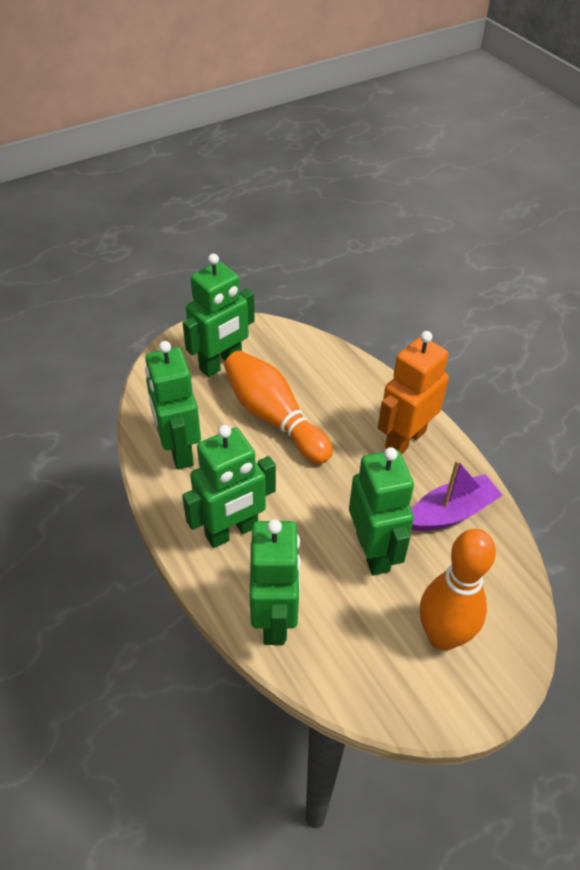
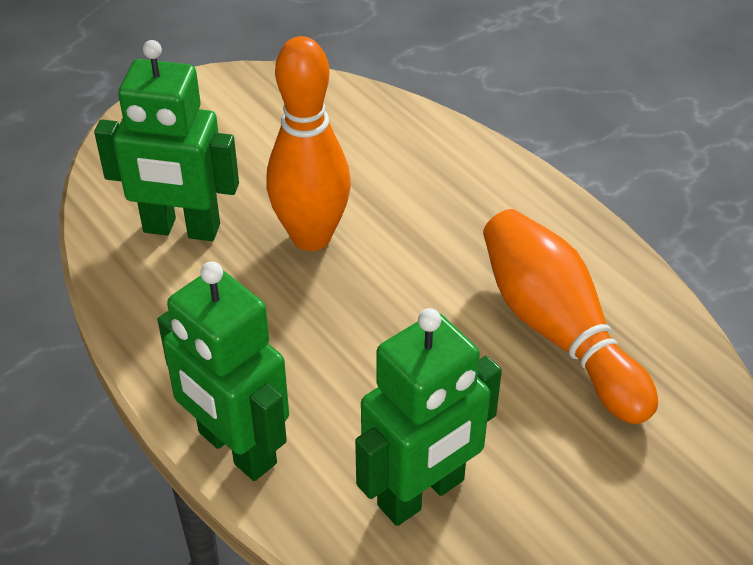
green robot: [145,341,201,470] [182,425,276,548] [183,253,255,377] [250,519,301,645] [349,447,414,575] = 5 -> [94,40,239,241] [158,261,289,481] [355,308,502,526] = 3
orange robot: [378,331,449,454] = 1 -> none = 0
purple boat: [411,460,502,531] = 1 -> none = 0

